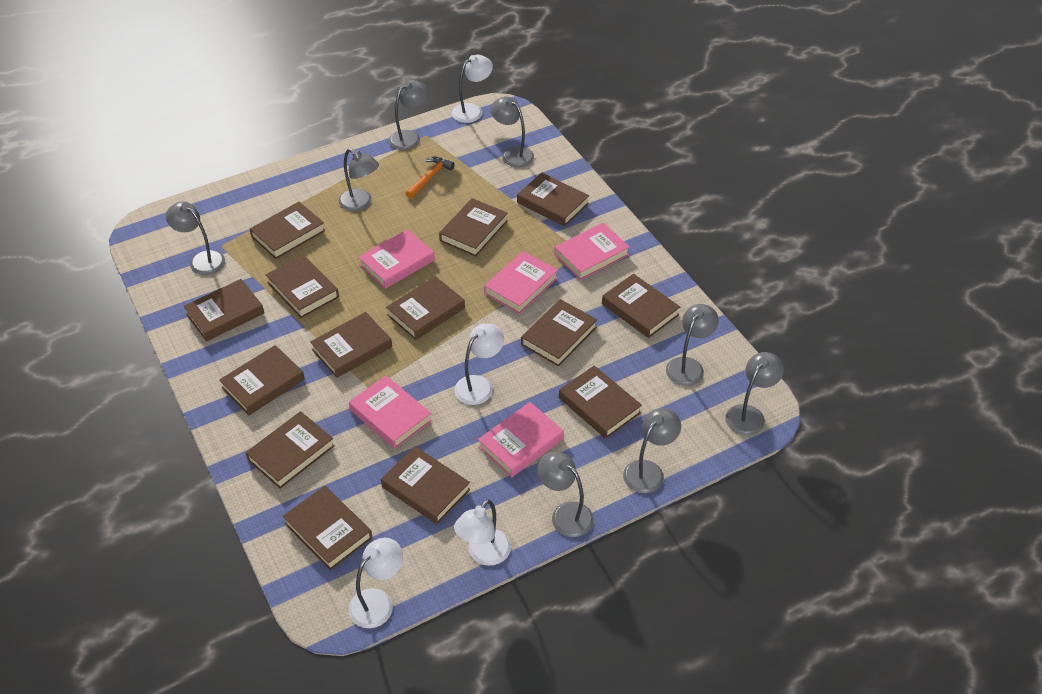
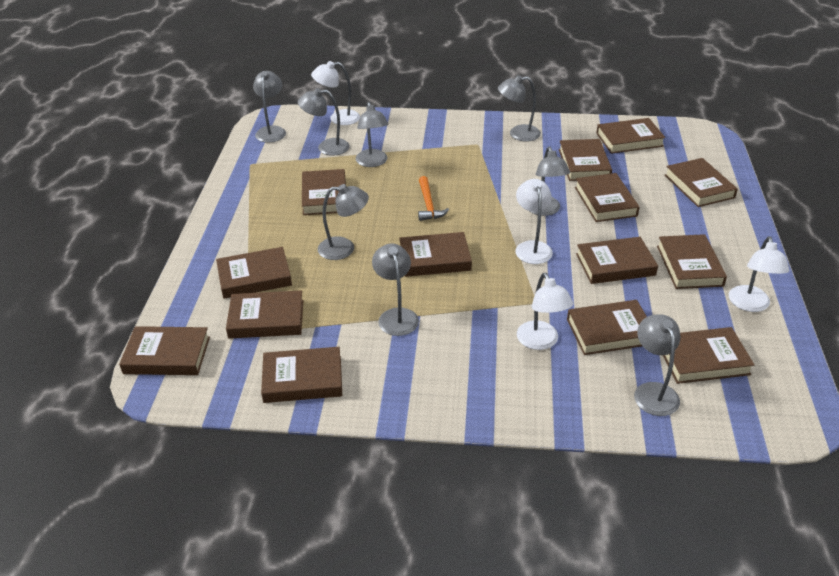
pink book: [349,375,432,449] [358,229,435,289] [478,402,564,477] [484,251,558,314] [554,223,630,280] = 5 -> none = 0

